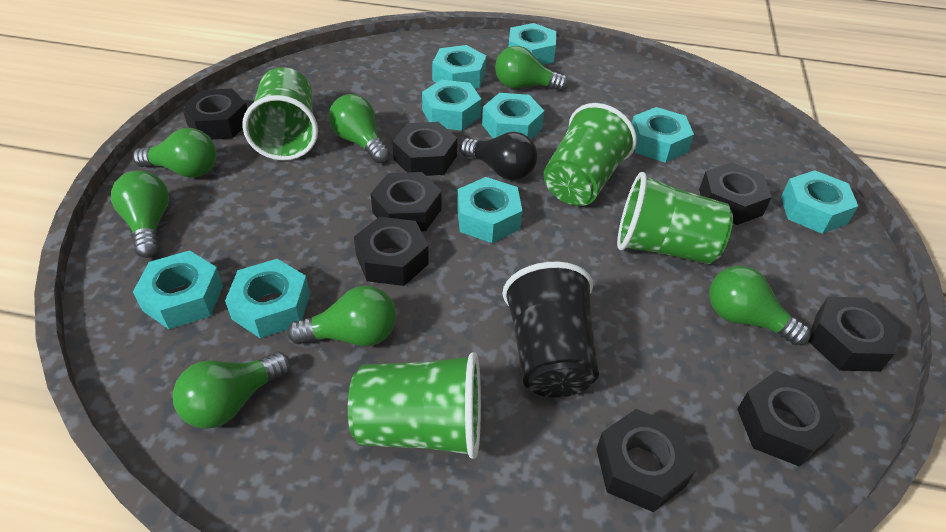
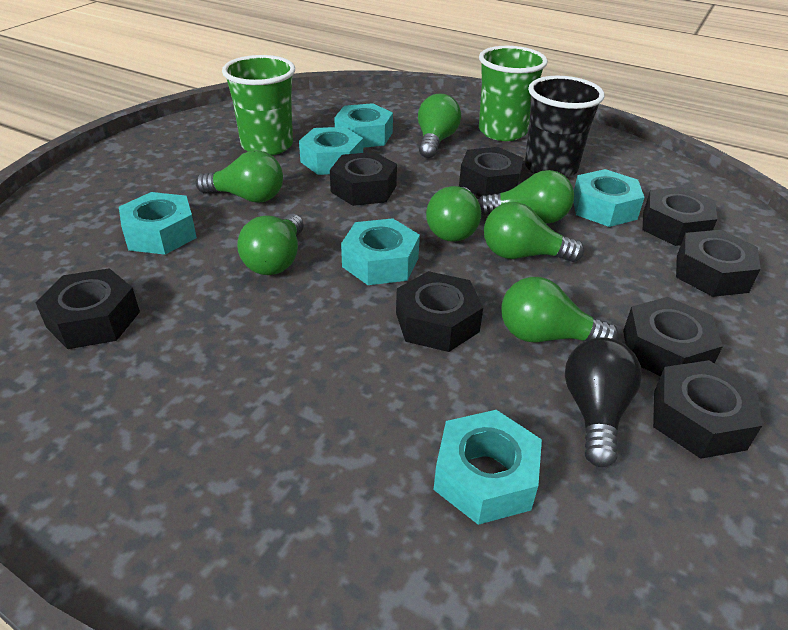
green cup: [242,67,318,161] [348,352,481,459] [543,103,637,206] [617,172,733,264] = 4 -> [222,55,295,155] [479,46,548,141] = 2
turquoise nut: [133,250,223,329] [225,259,310,338] [422,80,481,131] [432,45,487,89] [457,177,522,243] [482,93,544,139] [509,23,556,65] [632,107,694,163] [781,170,858,234] = 9 -> [119,192,197,255] [299,127,363,175] [334,103,393,148] [341,218,420,285] [434,410,542,525] [573,169,645,227] = 6

